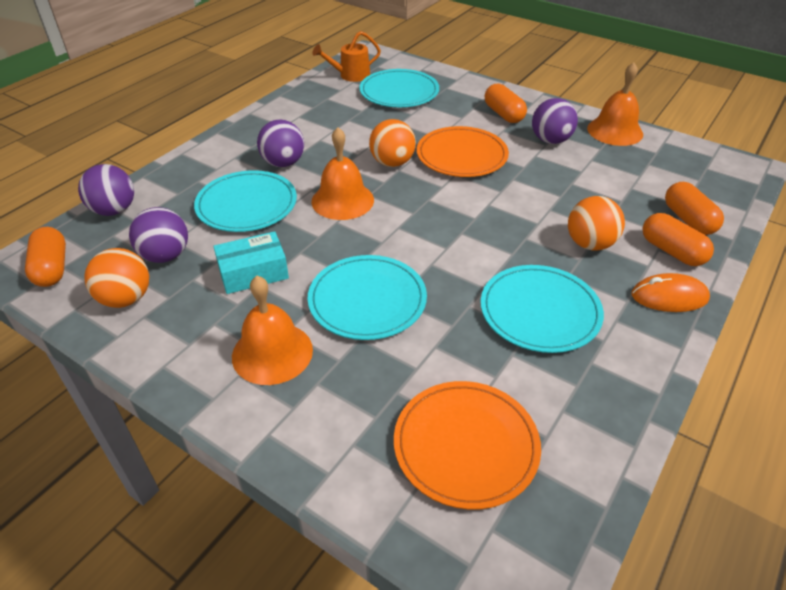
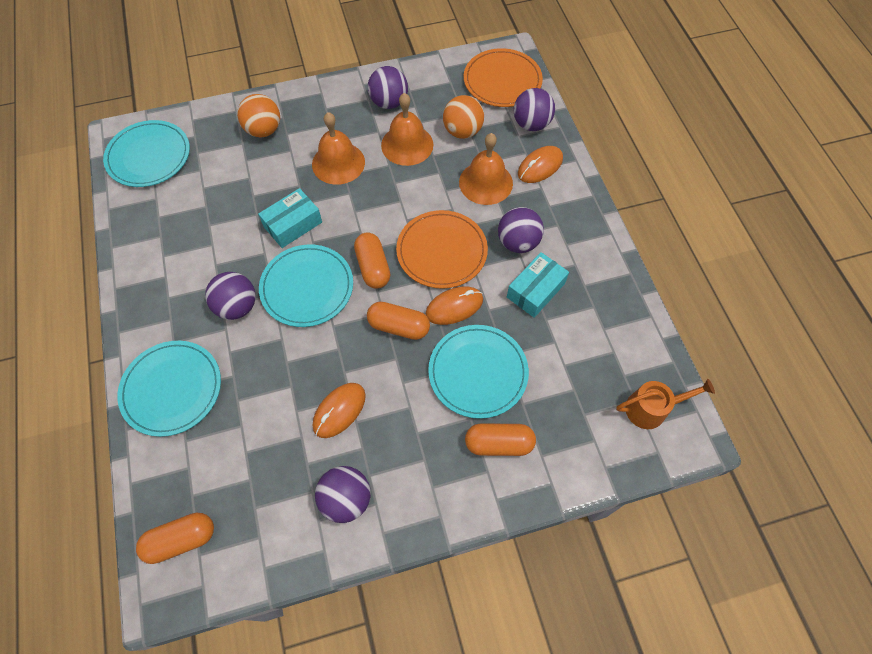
orange ball: [84,248,149,308] [369,119,416,167] [568,196,625,251] = 3 -> [237,94,280,137] [443,95,484,139] = 2
orange mouse: [632,273,710,312] = 1 -> [313,383,366,438] [426,286,483,325] [518,146,563,183] = 3
purple ball: [78,164,134,216] [129,207,188,263] [257,120,304,167] [532,98,578,144] = 4 -> [205,272,256,320] [315,466,371,523] [368,66,408,109] [498,207,544,253] [514,88,555,131] = 5
turquoise box: [213,231,289,294] = 1 -> [258,188,322,248] [507,252,569,318] = 2

